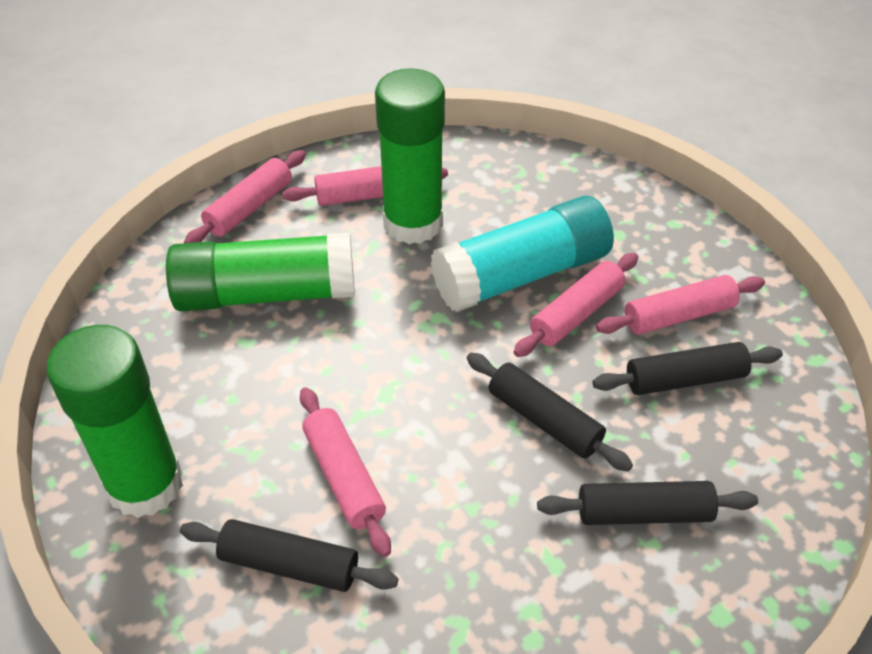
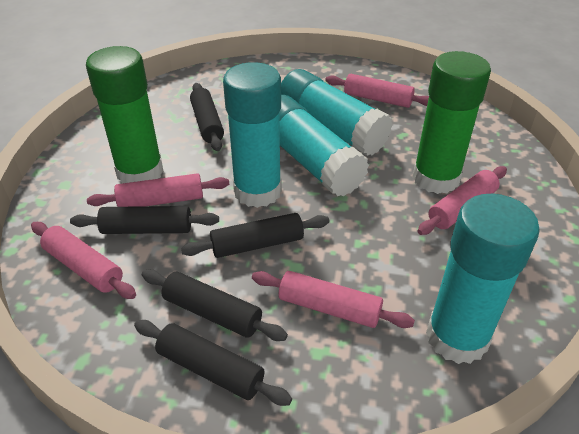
black rolling pin: [180,519,398,592] [467,353,633,471] [537,481,758,525] [593,342,783,395] = 4 -> [70,206,219,234] [134,320,292,406] [142,269,288,341] [181,213,329,258] [190,83,224,151] = 5
green glue stick: [47,325,183,518] [166,232,355,311] [375,68,445,244] = 3 -> [86,46,164,184] [412,51,491,194] = 2
turquoise glue stick: [431,196,614,312] = 1 -> [223,62,282,208] [279,95,369,196] [281,69,393,156] [426,194,540,364] = 4

